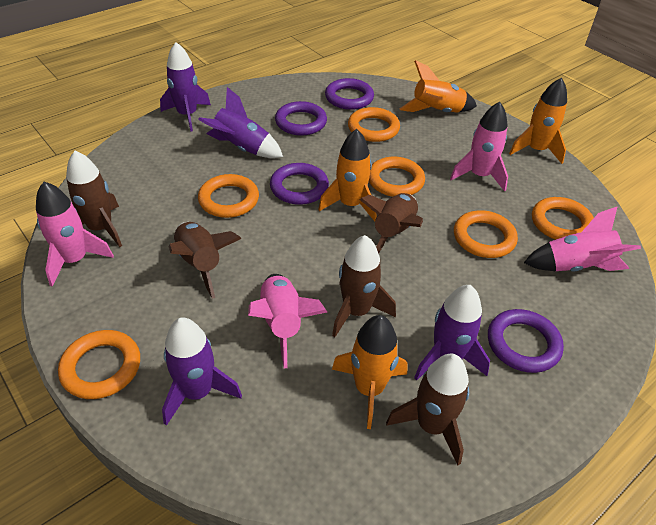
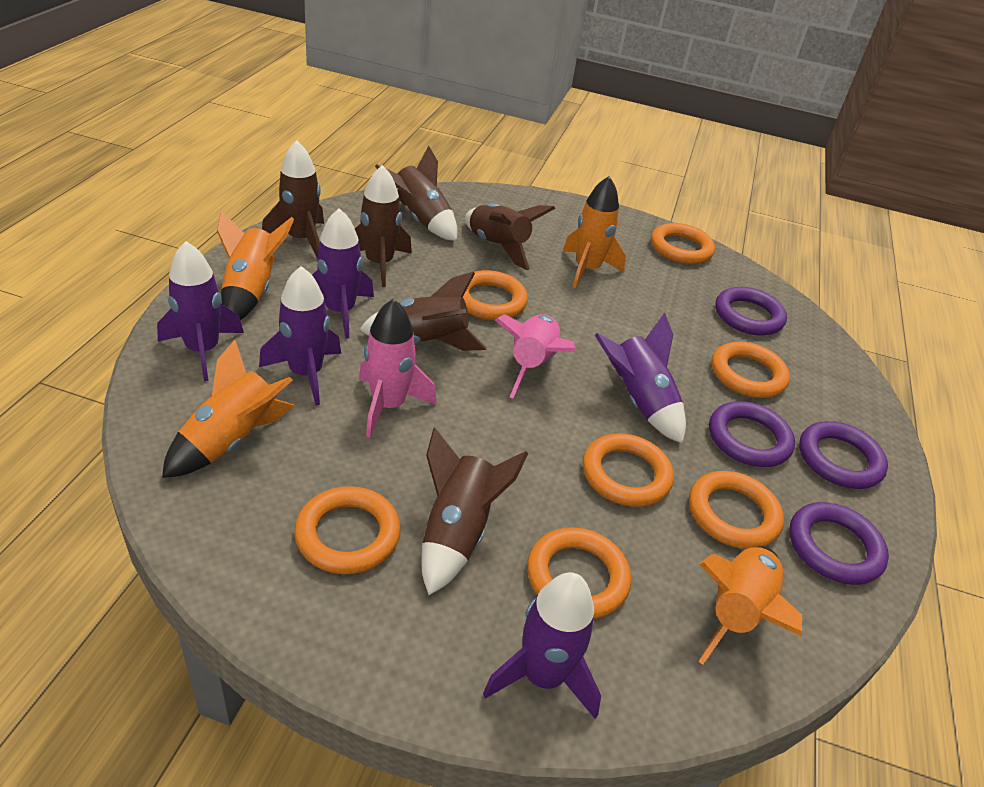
brown rocket: [66,151,122,247] [169,222,242,299] [332,235,396,337] [359,193,423,254] [386,354,469,465] = 5 -> [262,141,324,259] [355,165,412,287] [359,272,486,351] [375,145,458,241] [422,428,528,595] [465,203,555,270] = 6
orange ring: [58,330,140,399] [198,174,259,218] [348,107,400,142] [369,157,425,197] [454,210,518,258] [532,197,594,240] = 6 -> [294,486,401,574] [463,270,528,320] [527,527,631,619] [583,433,674,507] [651,223,715,264] [689,471,784,549] [711,342,790,398] = 7
pink rocket: [36,182,114,287] [248,274,327,368] [450,102,508,192] [524,206,641,272] = 4 -> [359,299,437,438] [495,314,575,398] = 2
purple rocket: [160,42,211,132] [162,318,242,426] [198,87,283,158] [414,285,490,381] = 4 -> [157,241,244,381] [259,266,341,406] [312,208,374,339] [483,572,601,719] [595,313,686,444] = 5

